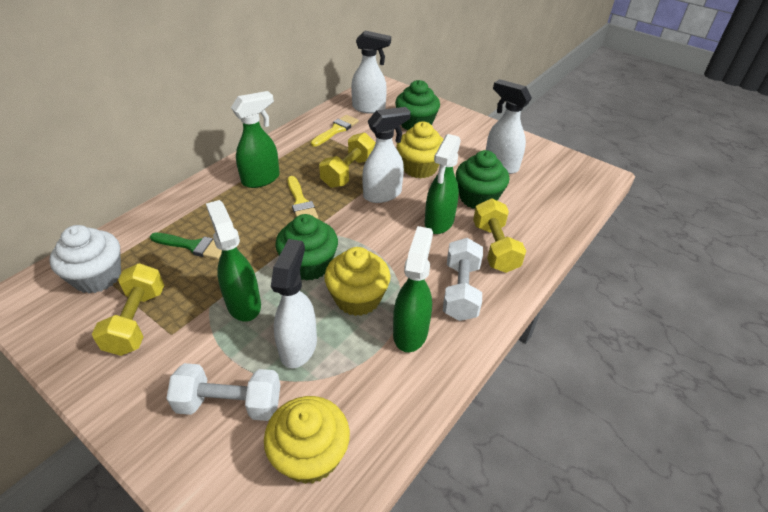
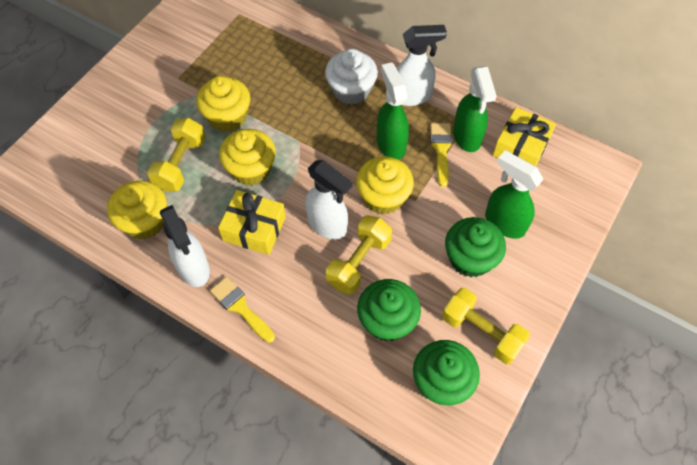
green brush: [150,233,222,259] = 1 -> none = 0
green spray bottle: [206,200,261,322] [231,91,280,188] [393,226,433,352] [425,134,461,234] = 4 -> [377,62,409,160] [453,66,497,152] [485,150,543,239] = 3
white dumbbell: [166,363,281,421] [443,238,483,321] = 2 -> none = 0
white spray bottle: [271,239,317,368] [351,31,391,114] [362,107,411,203] [486,79,532,174] = 4 -> [160,205,210,287] [305,160,352,240] [396,25,447,106] = 3
yellow cupcake: [264,396,350,484] [324,247,390,316] [397,122,443,179] = 3 -> [107,181,167,239] [196,76,250,132] [219,129,275,186] [356,157,414,214] = 4
yellow gift: none = 0 -> [218,190,286,255] [493,107,556,166] = 2

